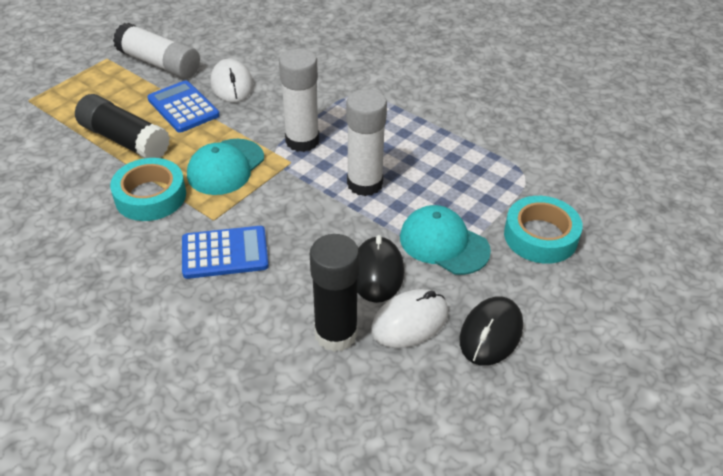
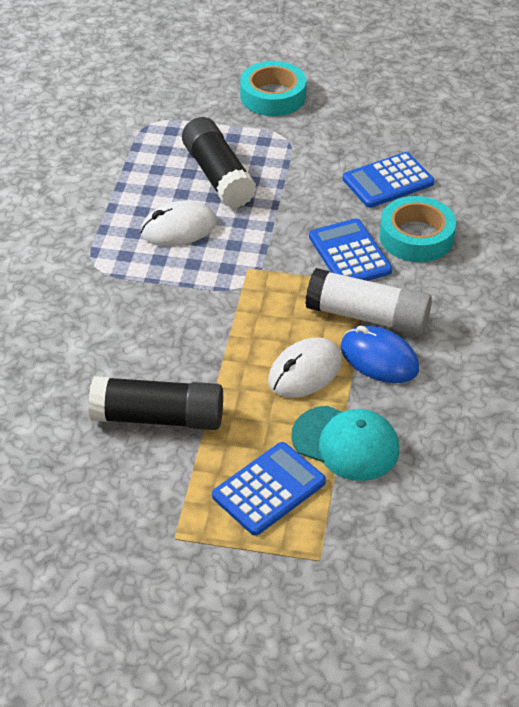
black mouse: [357,235,404,303] [460,296,523,366] = 2 -> none = 0
blue calculator: [147,80,220,133] [182,226,269,279] = 2 -> [212,442,326,536] [309,218,392,281] [343,152,434,208] = 3
blue mouse: none = 0 -> [341,326,419,383] = 1
turquoise cap: [187,139,264,195] [400,205,491,275] = 2 -> [291,406,399,481] = 1
white glue stick: [113,23,200,79] [279,49,319,152] [346,89,387,196] = 3 -> [305,268,432,335] = 1

